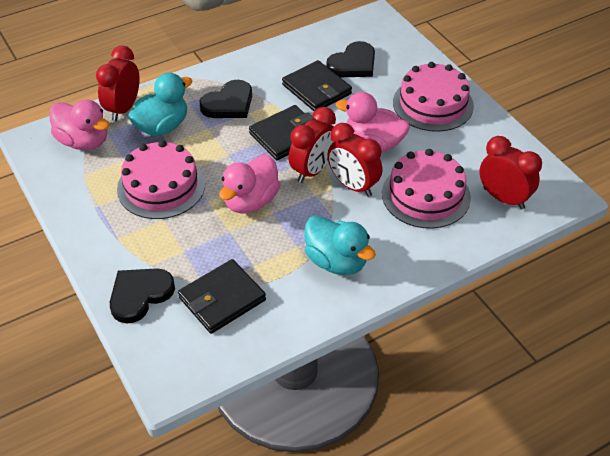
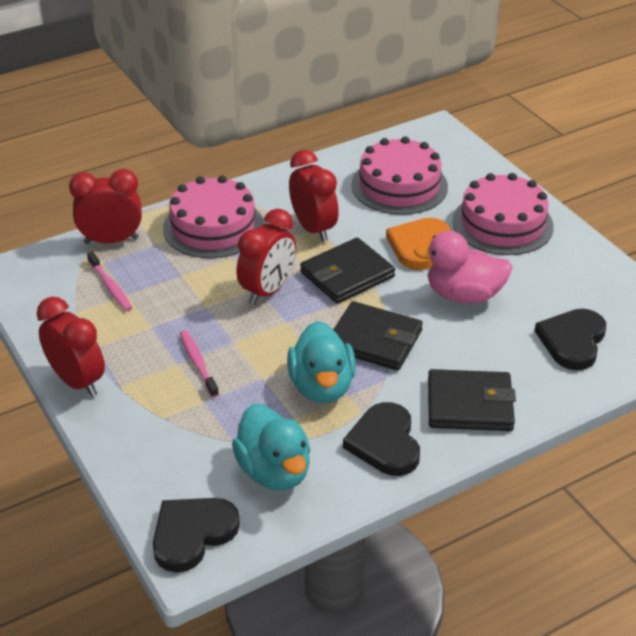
orange heart: none = 0 -> [386,218,451,270] = 1
pink duck: [49,99,110,150] [219,155,280,214] [336,92,410,151] = 3 -> [414,231,513,303] = 1
pink toothbrush: none = 0 -> [87,251,132,311] [180,330,219,398] = 2

